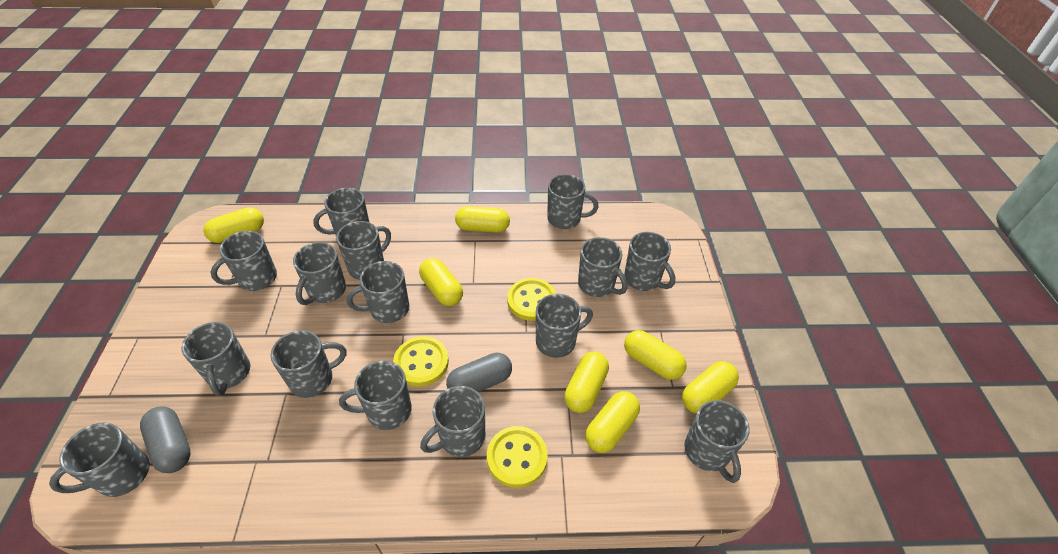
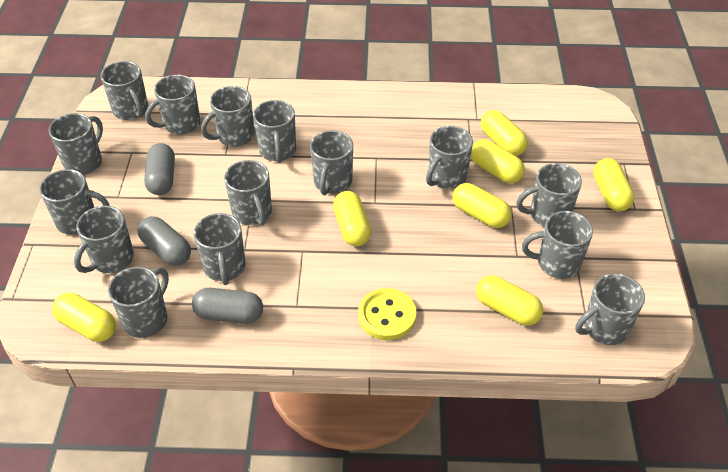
grey capsule: [140,407,191,473] [446,353,512,392] = 2 -> [137,216,191,266] [144,143,175,195] [192,288,263,324] = 3
yellow button: [393,336,449,387] [487,426,548,488] [507,278,556,321] = 3 -> [358,288,416,340] = 1

